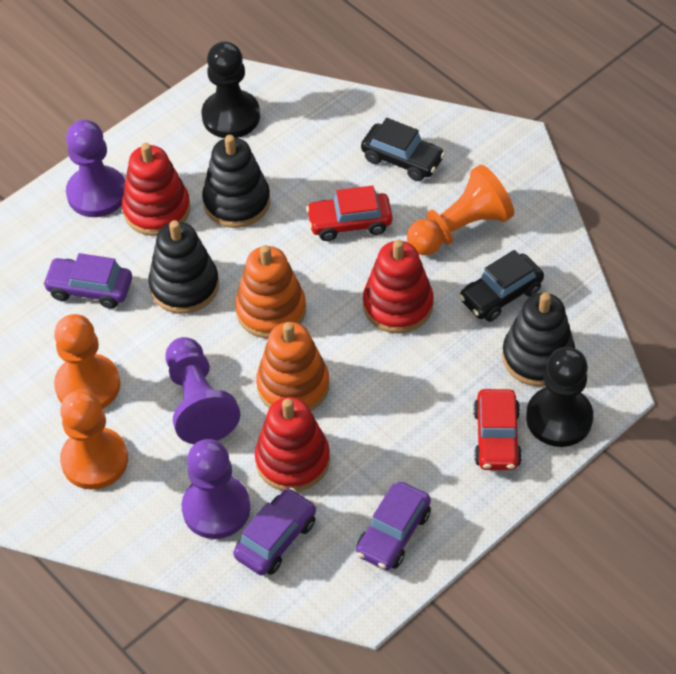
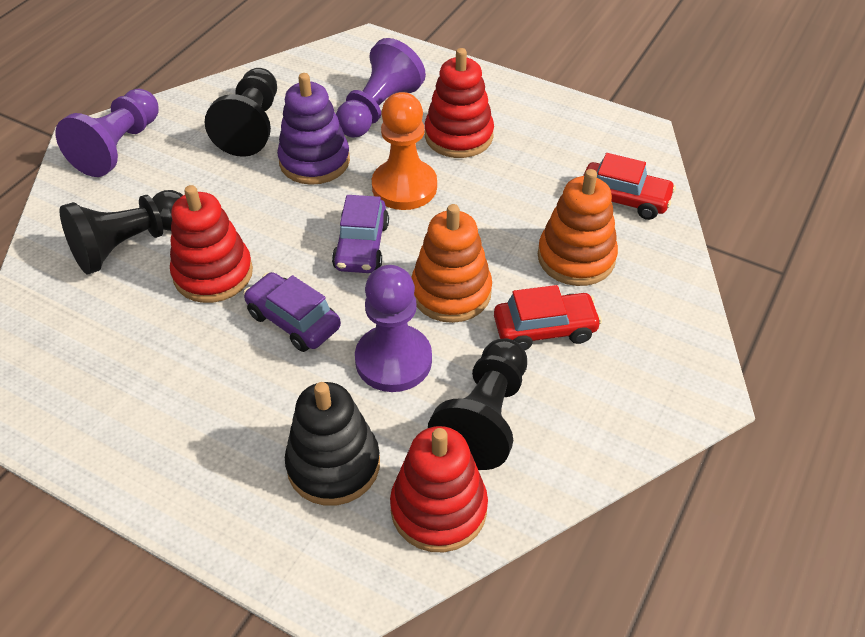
black car: [361,118,445,181] [459,250,544,322] = 2 -> none = 0
black pawn: [202,41,260,138] [526,347,593,447] = 2 -> [60,190,183,274] [205,68,277,157] [428,338,527,470] = 3
black stacking toy: [148,220,219,314] [202,135,270,228] [502,292,575,387] = 3 -> [285,382,380,506] = 1
orange pawn: [54,314,121,409] [60,390,128,490] [407,164,514,255] = 3 -> [372,92,437,210] = 1
purple car: [42,253,132,309] [233,488,316,576] [356,482,431,570] = 3 -> [243,272,341,352] [332,195,389,273] = 2
purple stacking toy: none = 0 -> [277,73,350,185] = 1

